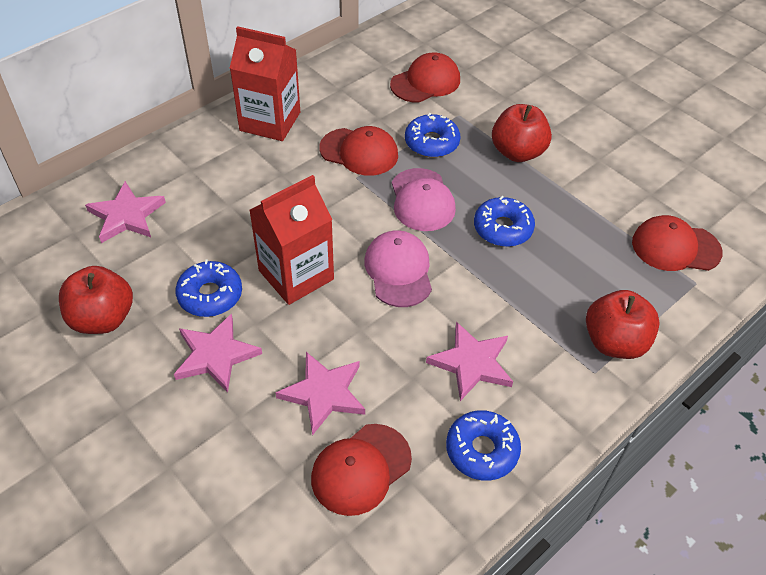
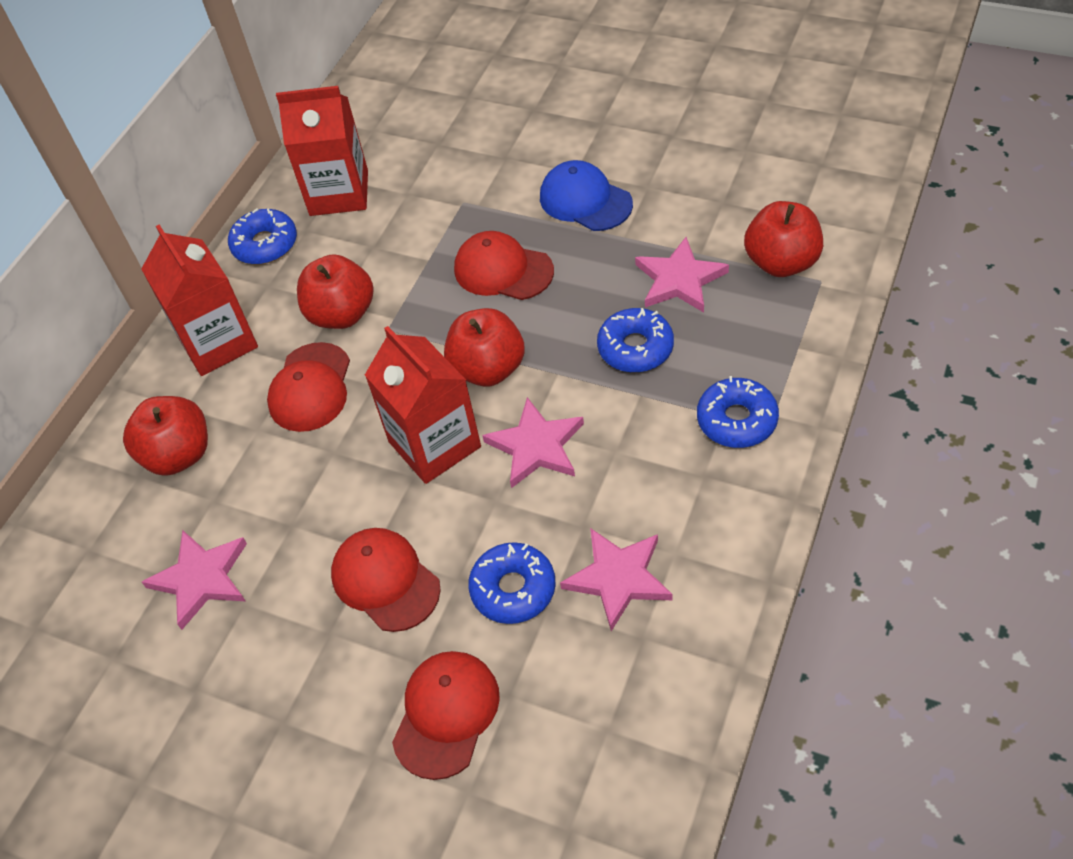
blue cap: none = 0 -> [540,160,633,231] = 1
pink cap: [364,230,432,307] [392,168,456,231] = 2 -> none = 0
red apple: [59,266,133,334] [492,104,552,162] [586,290,660,359] = 3 -> [123,396,208,476] [297,254,374,329] [444,308,525,387] [744,201,823,277] = 4
red carton: [230,26,300,141] [249,175,334,305] = 2 -> [141,225,258,376] [276,86,368,216] [365,326,481,484] = 3

